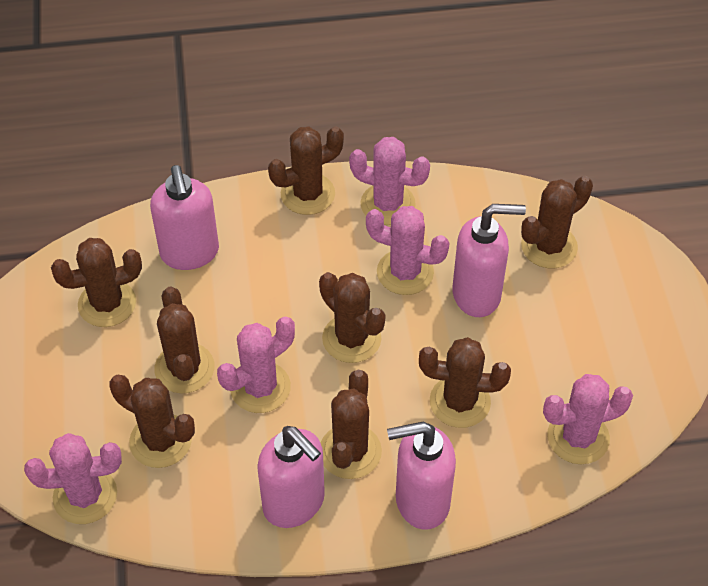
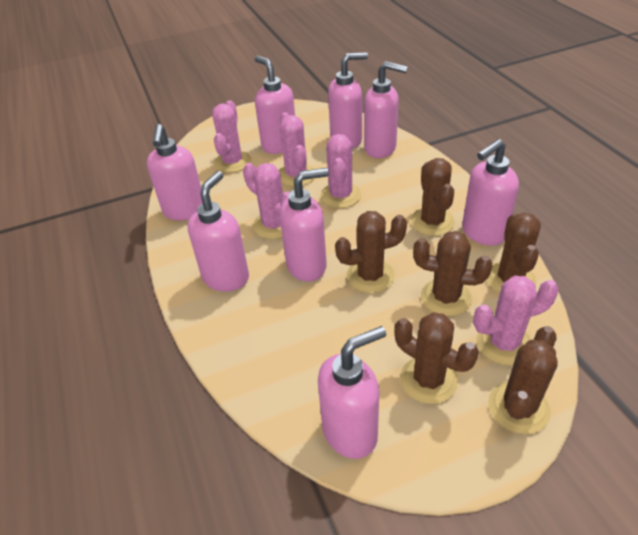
brown cactus: [51,238,142,327] [109,375,195,468] [154,286,215,394] [268,126,344,215] [319,272,385,363] [321,370,382,479] [419,337,511,428] [521,176,593,268] = 8 -> [335,211,407,293] [394,312,479,404] [410,158,455,236] [413,231,492,316] [486,213,541,294] [488,326,558,434] = 6
pink soap dispenser: [150,165,219,270] [257,426,325,528] [387,421,456,530] [452,204,526,317] = 4 -> [147,124,203,221] [187,171,249,292] [255,56,295,154] [280,168,329,281] [318,326,386,459] [328,52,368,149] [364,61,408,158] [462,139,519,246] = 8

